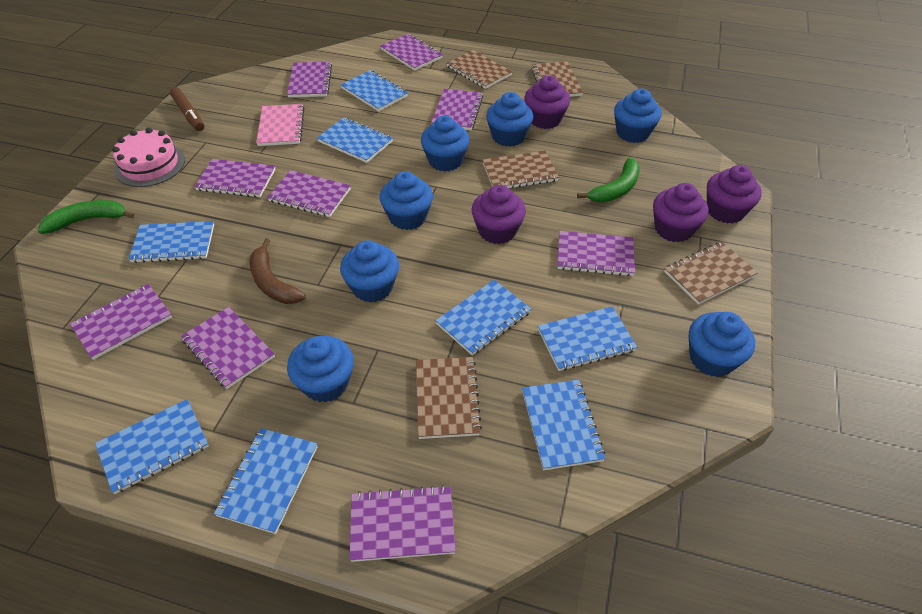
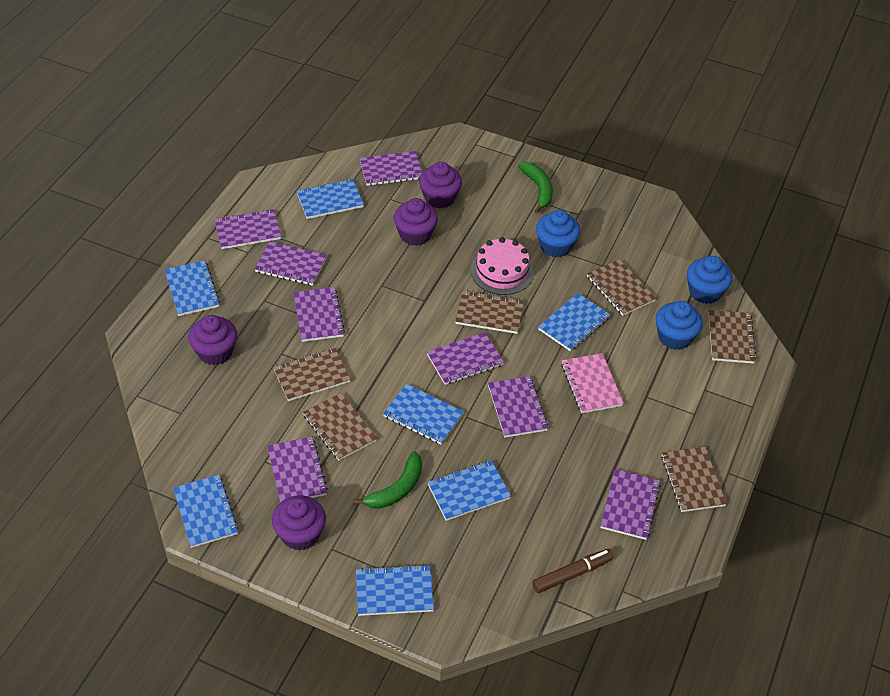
blue cupcake: [287,336,354,402] [340,240,399,303] [380,171,433,230] [421,116,470,172] [486,92,533,147] [614,89,662,143] [689,312,755,377] = 7 -> [536,210,580,257] [656,301,703,350] [687,256,733,304] = 3
blue notebook: [95,399,209,494] [129,221,214,263] [214,428,318,534] [317,117,393,163] [341,70,408,112] [435,280,531,355] [522,380,605,470] [538,306,637,371] = 8 -> [164,260,220,316] [173,475,239,548] [297,179,364,219] [356,564,434,616] [383,384,464,444] [428,460,511,521] [538,293,610,351] = 7
brown banana: [249,238,306,304] = 1 -> none = 0
brown notebook: [416,357,482,439] [446,50,512,89] [483,150,559,188] [531,61,583,97] [664,242,758,305] = 5 -> [273,348,351,401] [303,393,377,461] [455,290,524,334] [587,259,656,316] [661,447,727,512] [709,310,757,364] = 6
purple notebook: [70,284,172,360] [181,307,275,389] [194,159,276,197] [267,170,351,217] [287,62,332,97] [349,485,456,562] [380,34,443,71] [431,89,483,130] [558,231,635,276] = 9 -> [214,209,281,249] [255,241,327,286] [267,437,328,502] [293,287,345,342] [360,151,422,186] [427,332,504,385] [488,376,548,437] [600,469,661,540] = 8

